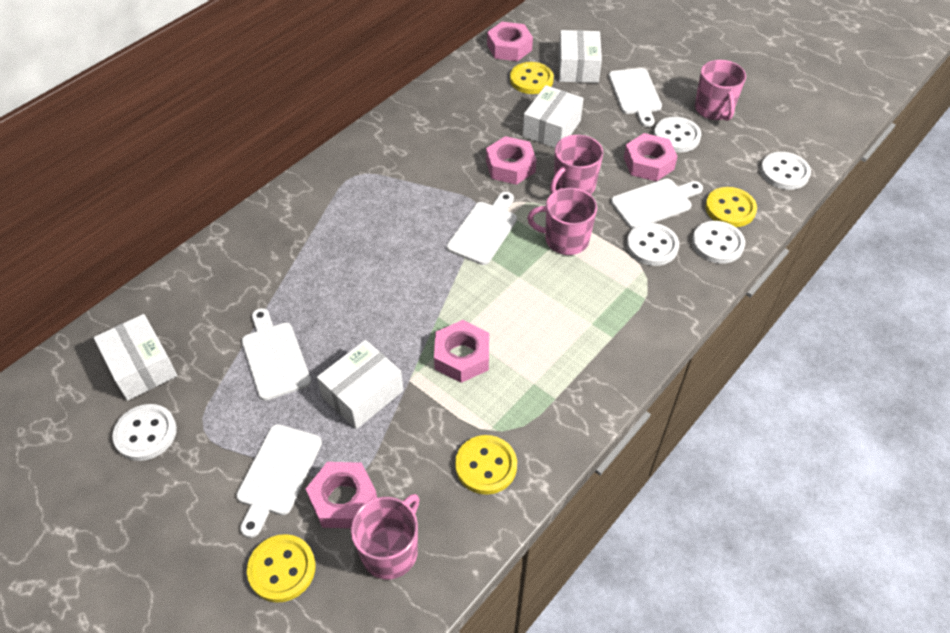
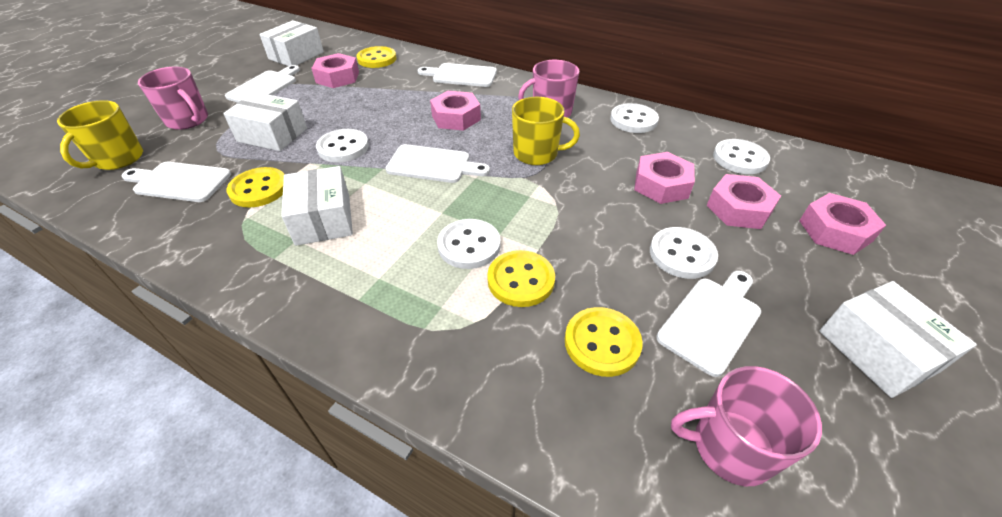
pink mug: [351,494,419,579] [527,188,597,255] [550,135,603,195] [695,60,746,121] = 4 -> [138,66,208,130] [518,60,580,118] [671,366,822,486] = 3
yellow mug: none = 0 -> [57,100,143,170] [512,97,580,165] = 2

